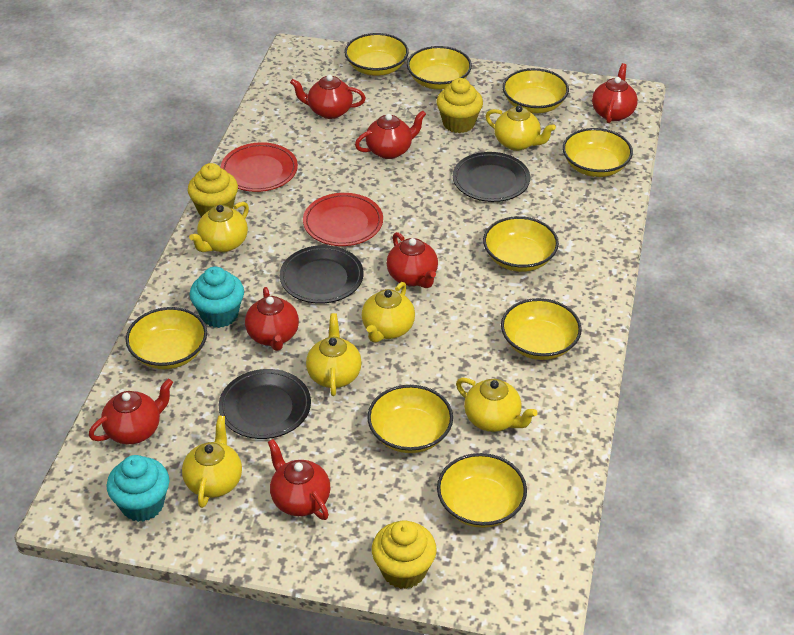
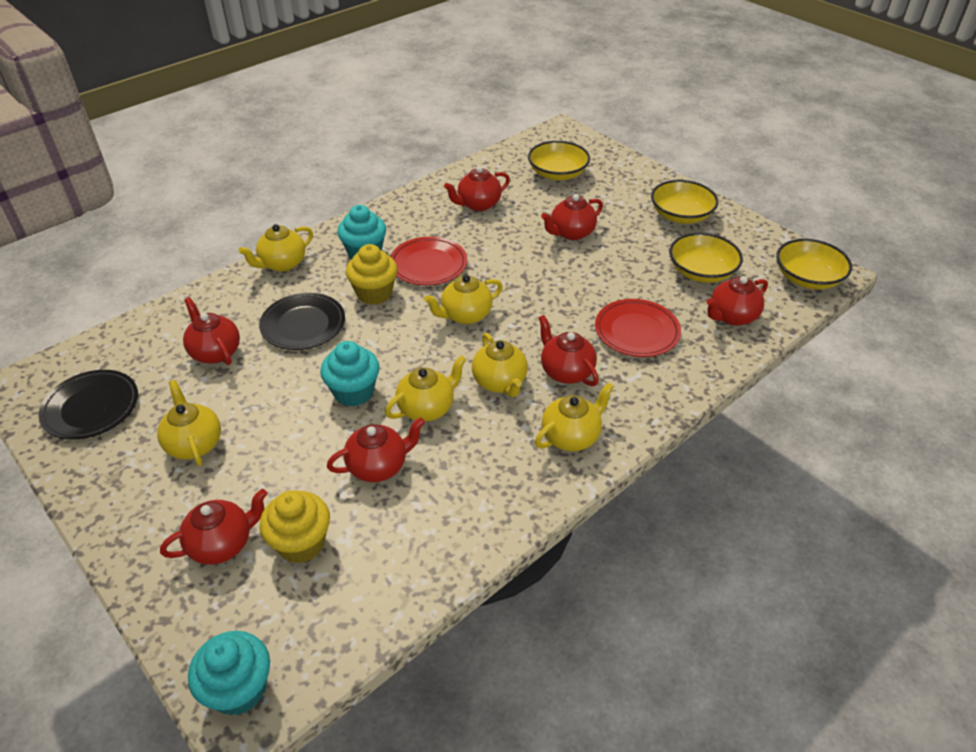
black plate: [219,369,311,439] [280,245,363,304] [453,152,530,202] = 3 -> [39,370,138,440] [259,293,345,350] = 2
turquoise cupcake: [107,455,169,522] [189,267,244,328] = 2 -> [188,631,270,715] [320,341,380,407] [337,205,386,259] = 3
yellow bowl: [126,307,207,369] [344,33,409,76] [367,385,453,453] [407,46,472,90] [437,453,527,528] [483,216,559,272] [501,298,582,360] [502,68,569,113] [562,128,633,177] = 9 -> [528,141,590,181] [651,180,718,224] [669,233,743,283] [776,239,852,290] = 4
yellow cupcake: [188,163,238,217] [372,520,437,589] [436,78,483,133] = 3 -> [259,490,330,563] [346,244,398,305] = 2

